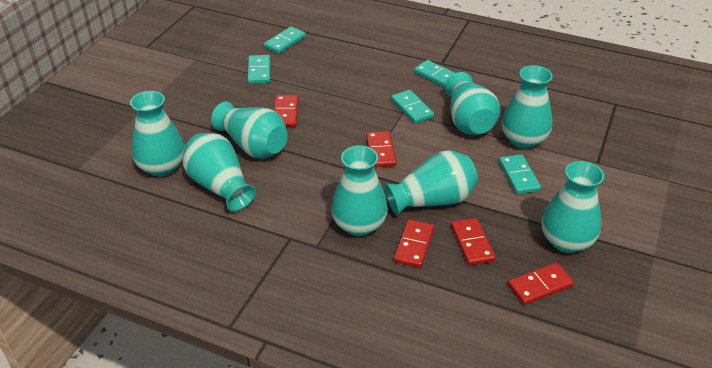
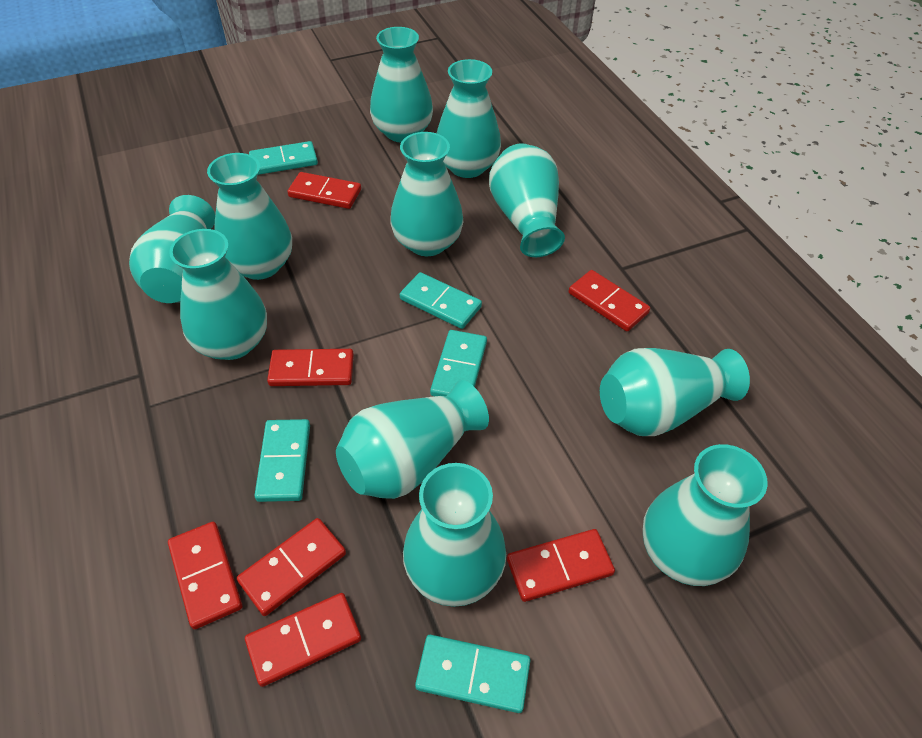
red domino: [274,95,299,127] [366,131,396,167] [394,219,434,268] [451,218,495,265] [508,263,574,305] = 5 -> [168,522,242,629] [237,518,346,616] [245,593,361,687] [267,349,354,386] [288,172,361,209] [507,529,615,602] [569,270,650,331] = 7
turquoise vase: [130,91,185,177] [182,133,256,211] [211,101,288,159] [331,145,388,236] [384,150,478,216] [445,72,501,135] [501,65,553,149] [542,161,604,253] = 8 -> [129,195,215,303] [169,229,267,360] [207,153,292,280] [336,380,489,499] [370,27,433,143] [390,132,463,256] [403,463,506,607] [437,59,501,178] [489,143,565,257] [600,348,750,436] [643,444,767,586] = 11

